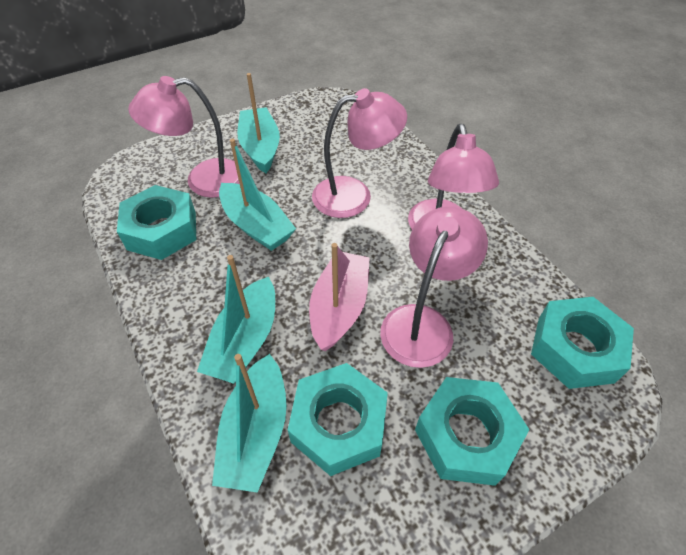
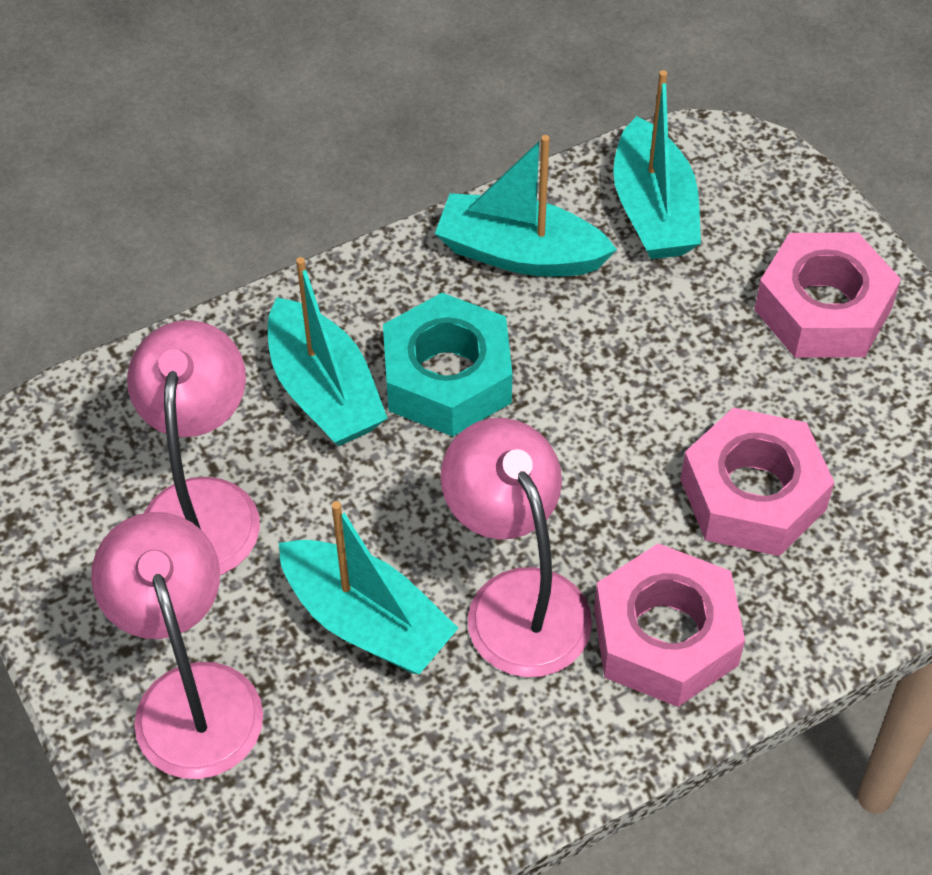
pink boat: [309,243,370,351] = 1 -> none = 0
pink lamp: [128,76,240,198] [312,88,407,218] [380,206,488,368] [408,124,499,229] = 4 -> [91,512,263,779] [127,320,260,575] [441,418,592,677] = 3
pink nut: none = 0 -> [594,543,745,707] [680,408,835,556] [754,233,901,358] = 3
turquoise nut: [117,185,196,260] [288,363,388,476] [415,377,530,486] [531,297,634,389] = 4 -> [383,293,513,436] = 1

